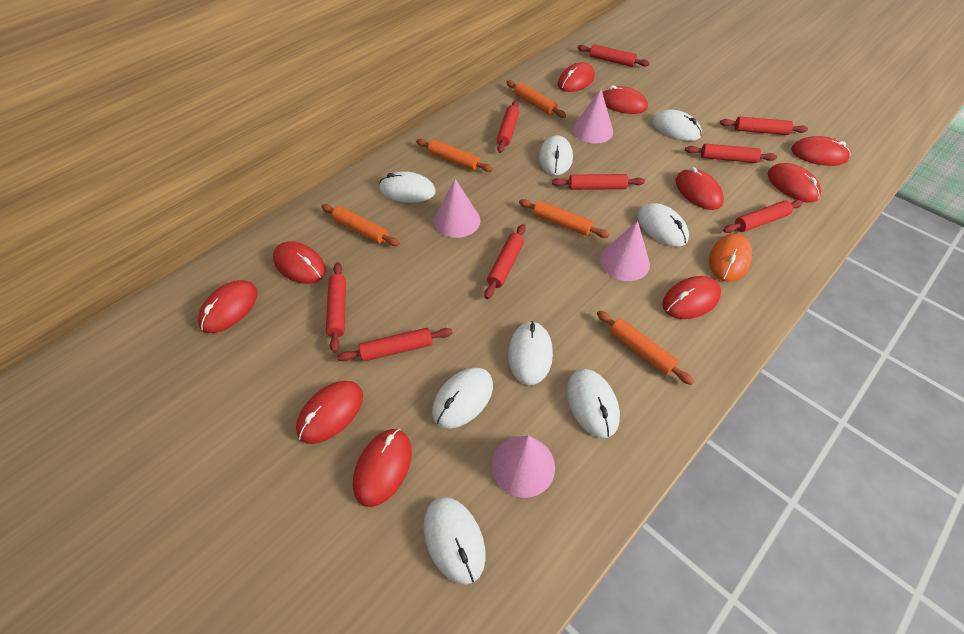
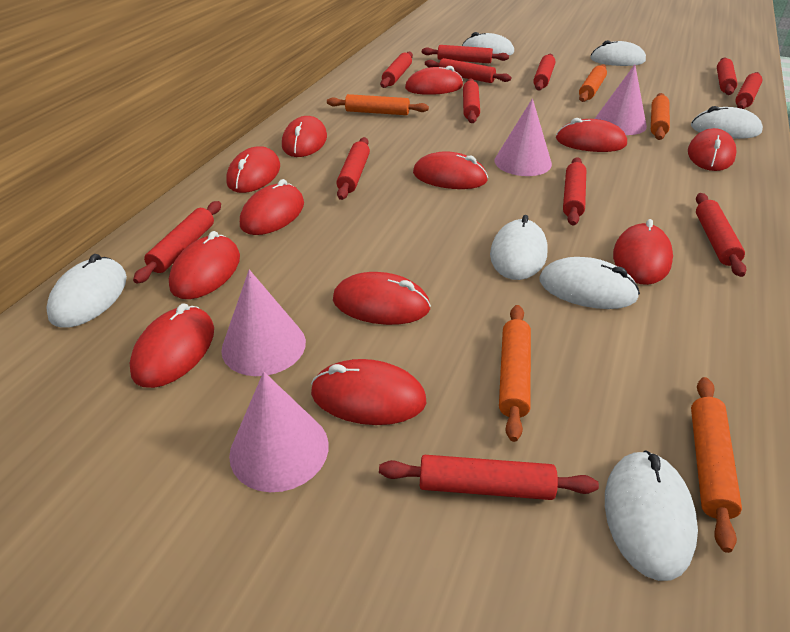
orange mouse: [709,233,753,282] = 1 -> none = 0
red mouse: [198,280,258,333] [273,241,326,284] [296,381,363,444] [353,429,412,507] [558,62,595,92] [602,85,648,114] [662,276,721,319] [676,167,724,210] [768,163,821,202] [791,136,850,166] = 10 -> [130,303,214,388] [169,231,240,299] [226,146,280,193] [240,179,304,235] [282,116,327,157] [311,359,426,425] [333,272,431,325] [405,66,463,95] [413,151,488,189] [556,118,627,152] [613,219,673,285] [688,128,737,171] = 12
red rolling pin: [326,262,346,352] [337,328,453,361] [484,224,526,299] [497,100,519,153] [552,174,645,190] [578,44,650,67] [685,143,777,163] [720,117,808,135] [723,200,803,233] = 9 -> [133,201,221,284] [337,137,370,200] [379,455,599,500] [380,51,413,88] [422,45,509,63] [425,58,511,83] [463,78,480,123] [533,54,555,91] [563,157,586,226] [696,193,746,277] [717,57,737,95] [735,72,762,109] = 12
white mouse: [379,171,436,203] [424,497,486,585] [432,368,493,429] [508,321,553,385] [539,135,573,175] [567,369,620,438] [637,203,689,247] [652,109,702,141] = 8 -> [46,254,127,328] [462,32,514,56] [490,215,548,280] [539,257,640,309] [590,40,646,66] [605,450,698,581] [691,106,763,139] = 7

